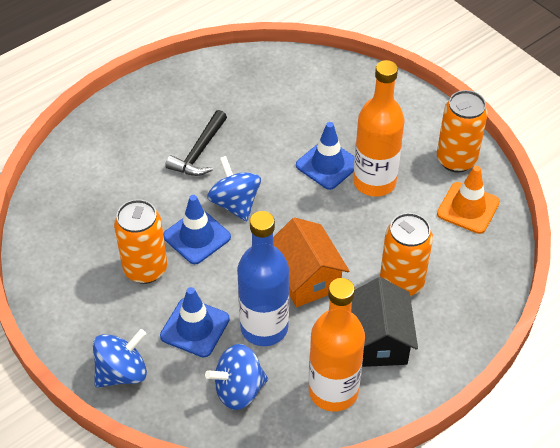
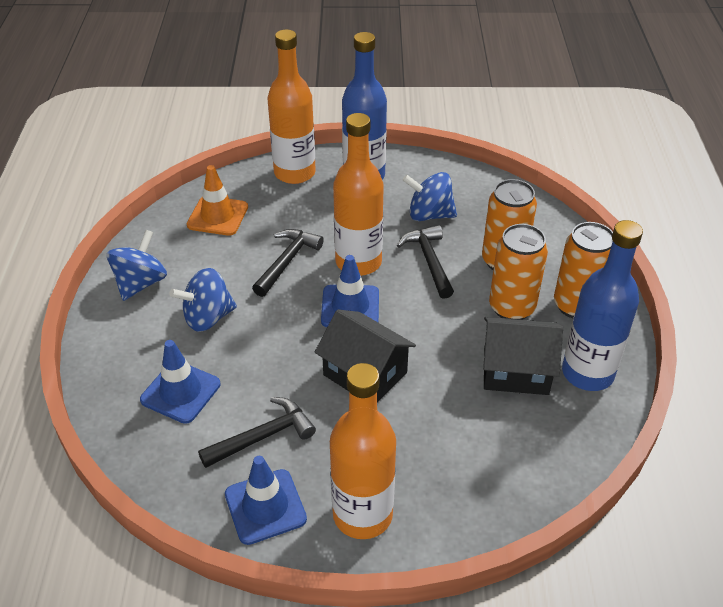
black hammer: [165,110,227,176] = 1 -> [198,397,316,468] [252,229,324,297] [397,225,454,299] = 3
black house: [351,277,418,367] = 1 -> [315,309,416,403] [483,317,563,395] = 2
blue bottle: [237,211,289,346] = 1 -> [342,32,387,179] [562,220,643,391] = 2
orange bottle: [309,278,365,412] [353,60,405,197] = 2 -> [268,29,316,184] [330,363,396,539] [333,113,384,276] = 3
orange house: [273,217,349,307] = 1 -> none = 0

